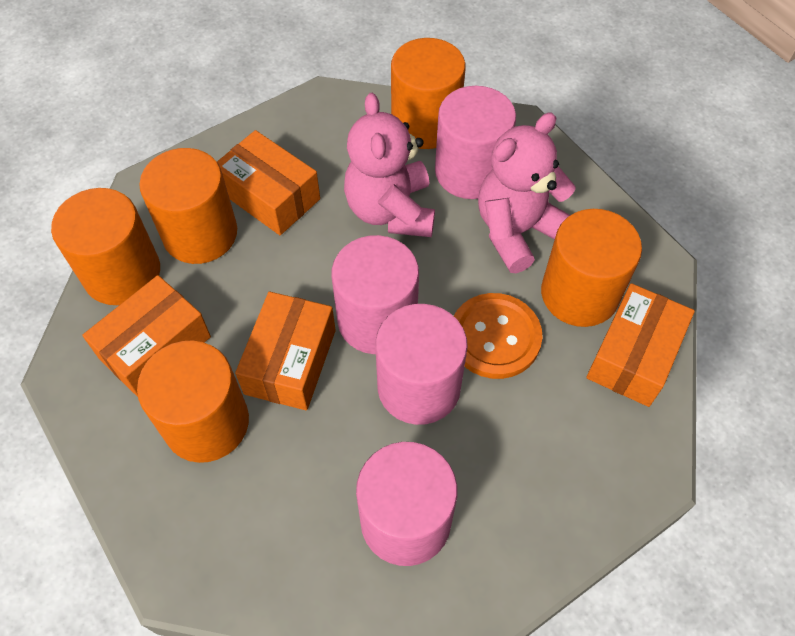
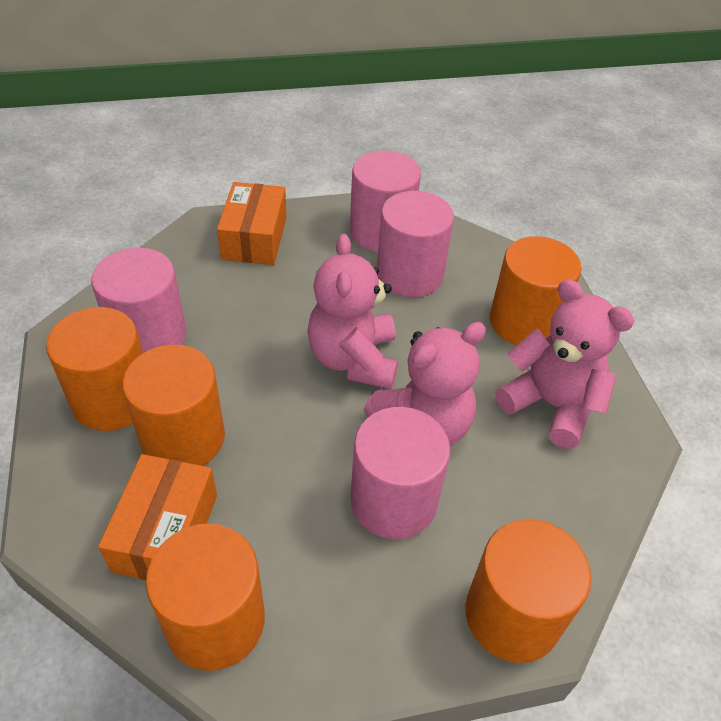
orange box: [82,275,211,397] [217,130,320,235] [235,292,336,410] [586,283,695,407] = 4 -> [98,454,217,580] [217,182,287,265] = 2
orange button: [454,293,543,379] = 1 -> none = 0
pink teddy bear: [344,93,435,237] [478,112,576,273] = 2 -> [307,234,398,389] [364,322,486,447] [495,279,634,449] = 3

